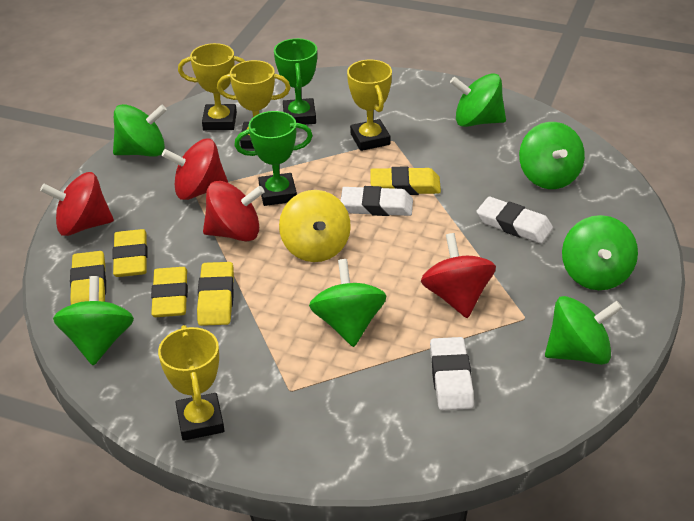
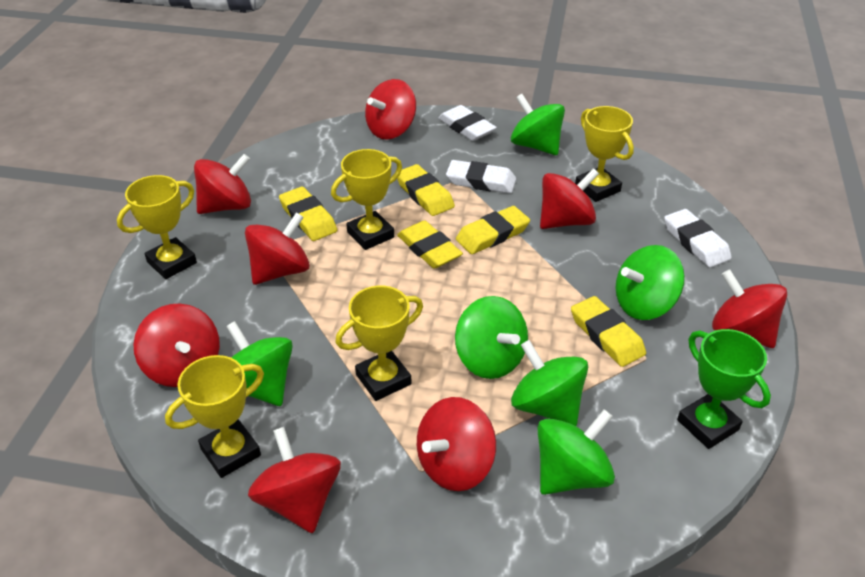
green spinning top: [53,276,134,365] [113,104,167,157] [309,259,387,347] [450,73,506,127] [519,122,585,189] [545,296,623,365] [562,215,638,290] = 7 -> [226,321,293,406] [455,296,528,379] [511,94,565,155] [511,340,588,426] [537,409,615,495] [616,245,685,320] = 6
green trophy: [234,111,313,206] [274,38,317,125] = 2 -> [677,329,771,449] = 1
red spinning top: [40,172,114,236] [162,138,228,200] [203,181,265,242] [421,233,496,318] = 4 -> [134,304,220,387] [194,154,251,214] [245,212,310,285] [248,427,341,533] [365,79,416,140] [417,397,496,491] [540,168,599,229] [712,269,787,348] = 8
yellow spinning top: [279,190,351,262] = 1 -> none = 0
yellow trophy: [158,325,224,441] [178,43,245,130] [217,60,290,149] [347,60,392,151] = 4 -> [117,175,197,279] [165,355,264,478] [331,149,402,250] [335,286,423,401] [575,106,634,202] = 5

